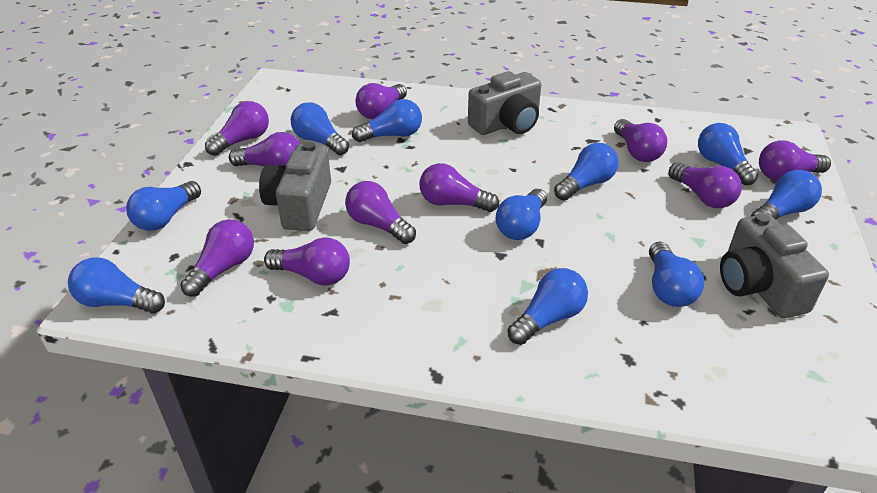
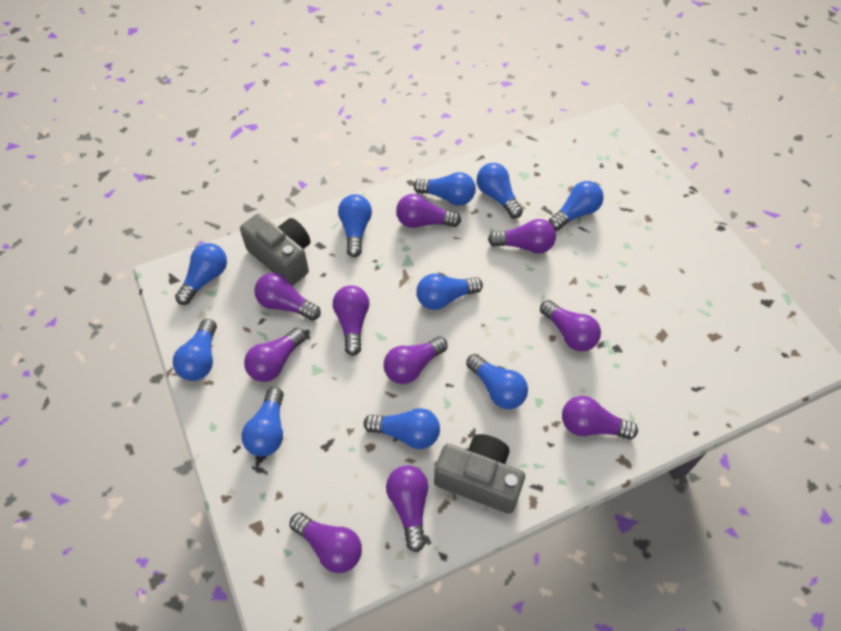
grey camera: [259,142,331,231] [468,71,541,135] [720,213,829,318] = 3 -> [240,214,310,286] [434,434,525,514] = 2

